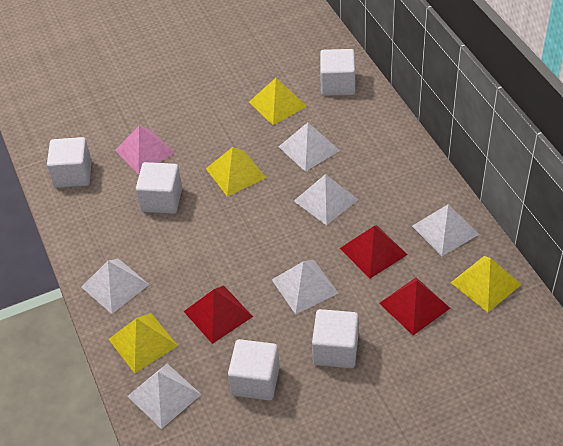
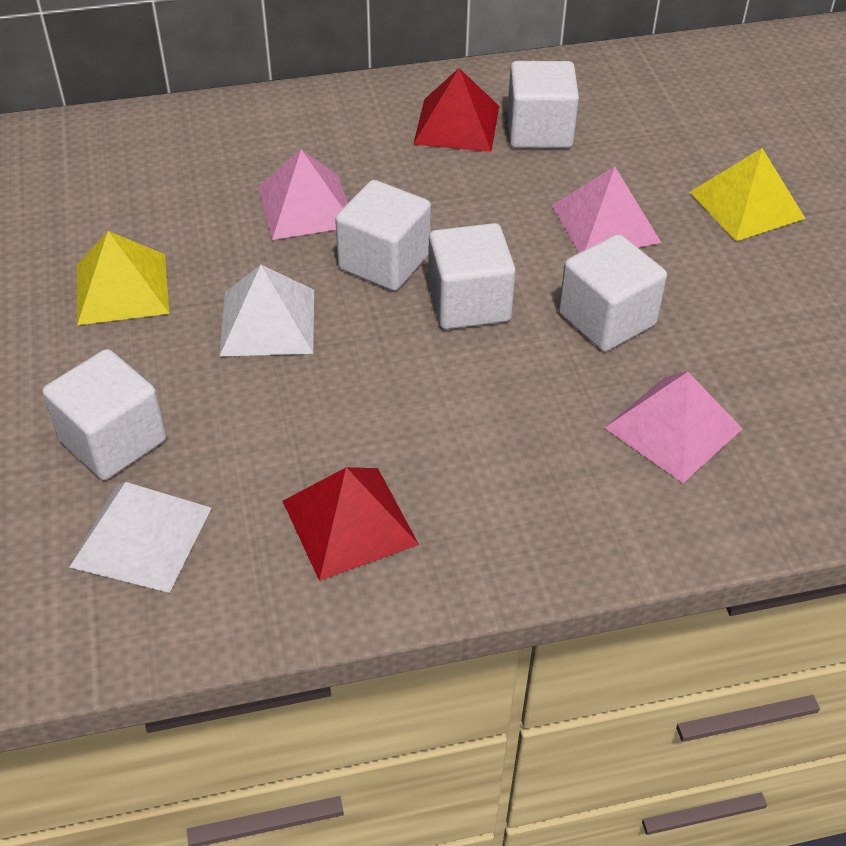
pink pyramid: [115,126,175,174] = 1 -> [258,149,348,240] [552,166,661,253] [604,372,743,483] = 3
red pyramid: [184,286,253,344] [340,225,408,278] [379,278,450,335] = 3 -> [283,467,419,581] [413,68,499,152] = 2
white pyramid: [82,258,149,314] [127,364,202,429] [272,260,339,314] [279,122,340,172] [294,174,359,225] [412,204,479,256] = 6 -> [70,482,211,593] [220,265,314,356] = 2
yellow pyramid: [108,313,178,373] [206,147,266,196] [249,78,307,125] [451,256,522,312] = 4 -> [77,231,170,325] [690,148,806,241] = 2

